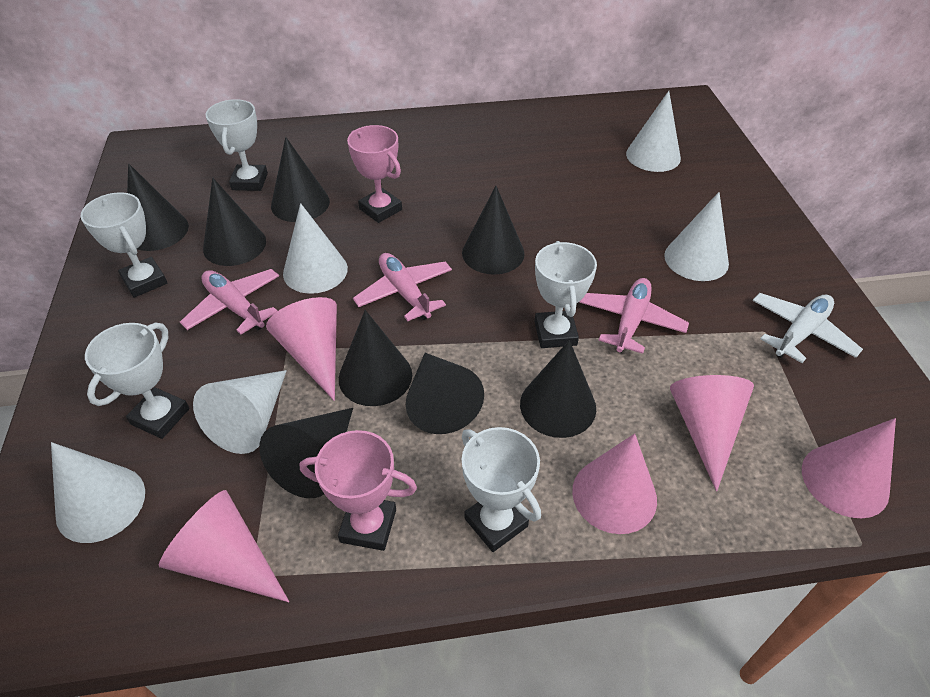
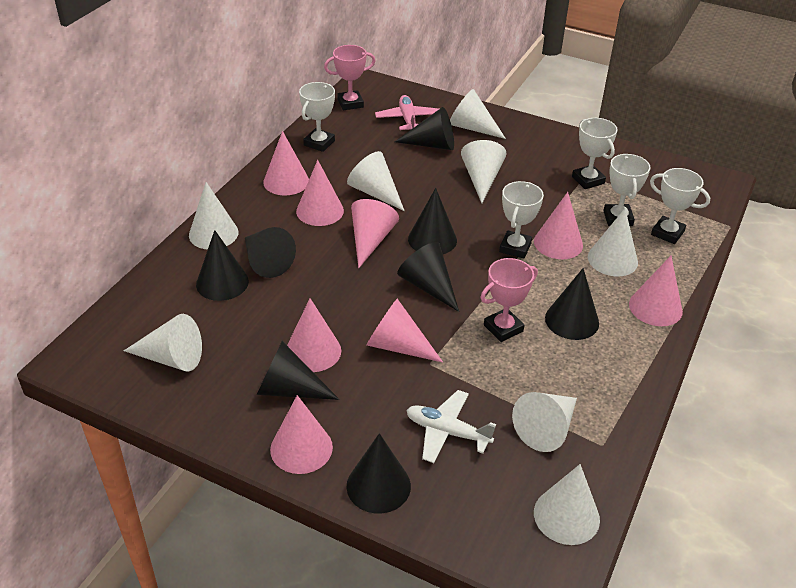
pink cone: [159,490,289,602] [266,297,337,401] [572,433,657,534] [670,375,754,491] [802,418,896,518] = 5 -> [263,131,309,196] [270,395,333,474] [287,298,341,372] [296,160,344,226] [351,199,399,268] [367,299,443,363] [534,192,583,259] [629,256,683,326] = 8
pink plane: [180,269,279,335] [353,253,452,321] [579,278,689,354] = 3 -> [375,95,439,130] = 1
white cone: [51,442,145,543] [193,370,287,454] [283,203,348,294] [626,91,681,172] [664,192,729,281] = 5 -> [124,314,202,371] [189,182,238,249] [347,151,405,211] [450,89,506,139] [461,140,506,203] [512,392,577,452] [534,464,600,545] [588,208,638,276] = 8

